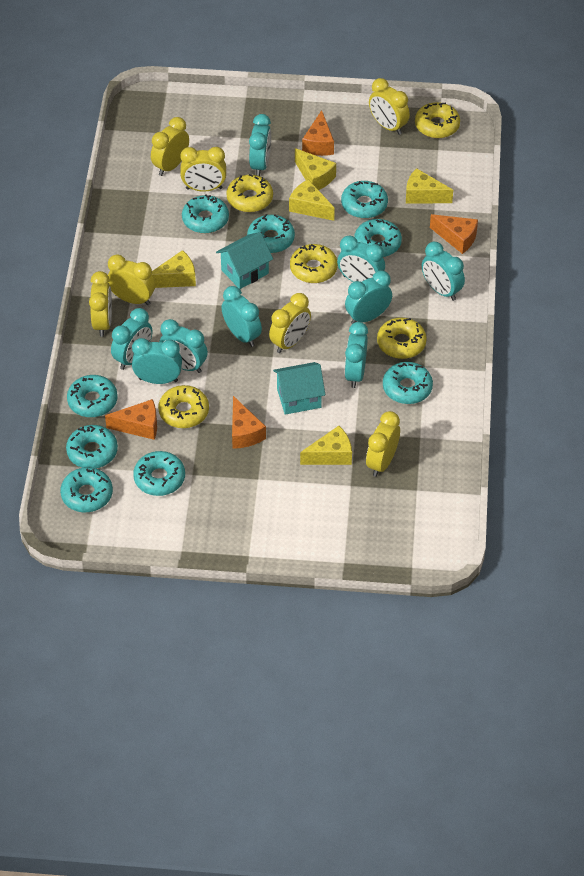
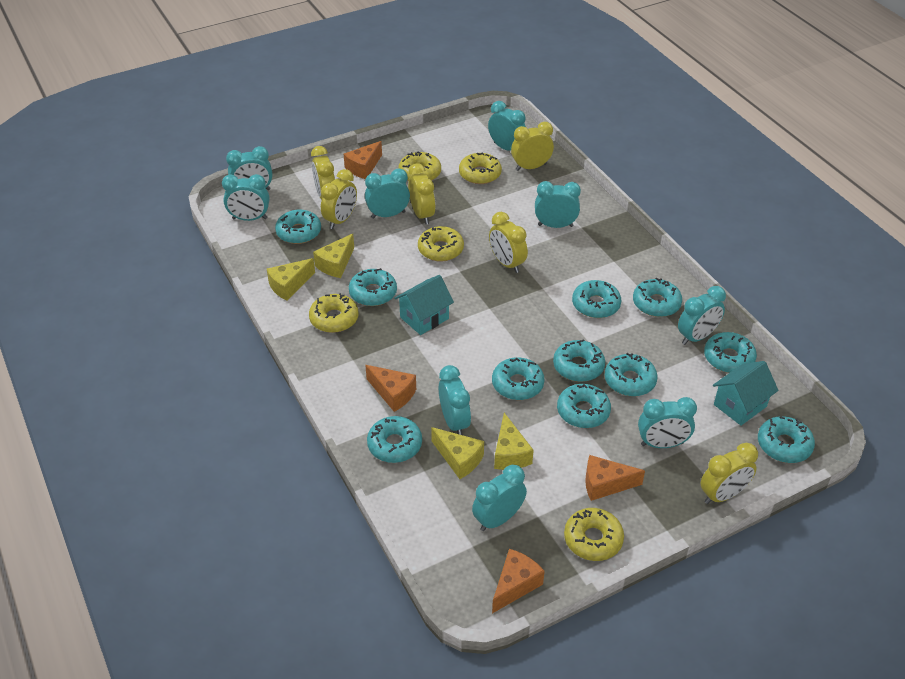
turquoise donut: [60,467,113,512] [66,425,118,468] [67,375,118,417] [133,451,185,496] [182,194,229,233] [247,214,295,253] [341,181,388,218] [354,219,402,257] [383,362,433,404] = 9 -> [275,210,321,244] [349,268,397,306] [367,416,422,463] [492,357,544,400] [553,339,605,382] [557,384,611,428] [572,280,621,318] [605,353,658,396] [633,278,682,317] [704,332,757,373] [758,416,815,463] = 11
yellow cheese: [151,250,196,288] [289,179,335,221] [295,148,336,190] [300,426,352,465] [406,168,453,204] = 5 -> [267,258,315,301] [313,234,354,278] [431,427,484,479] [494,413,534,470] = 4
yellow clock: [89,271,112,337] [108,254,155,305] [151,117,189,176] [180,147,226,192] [269,293,311,353] [366,411,400,477] [369,78,410,135] = 7 -> [311,146,335,200] [321,169,357,229] [408,163,436,224] [489,212,528,273] [511,122,554,171] [700,443,758,504] = 6

